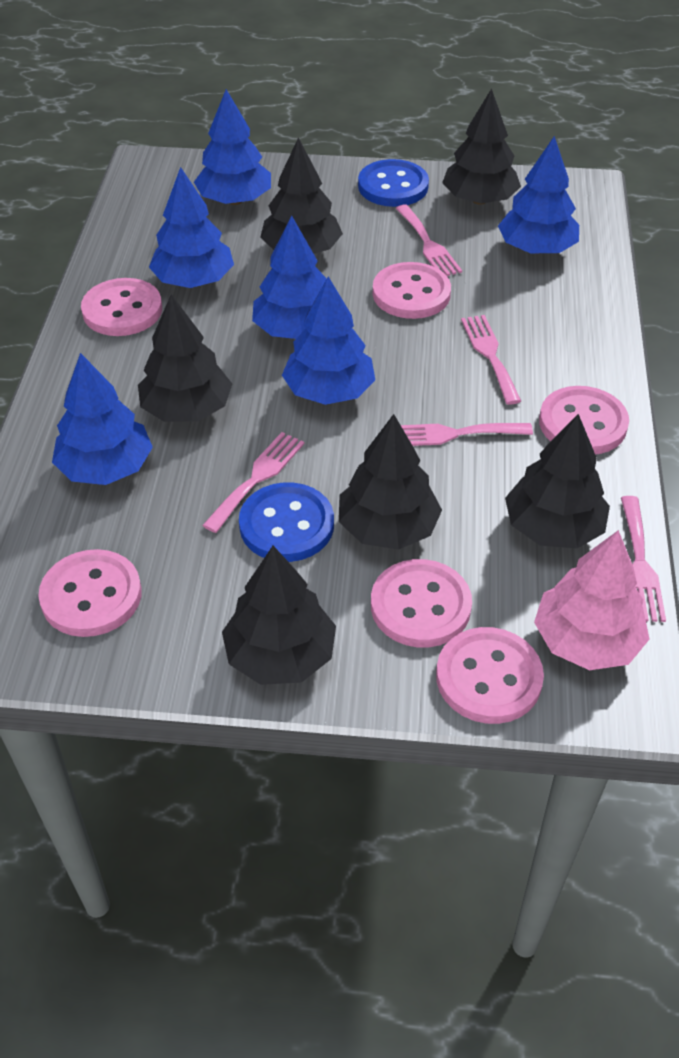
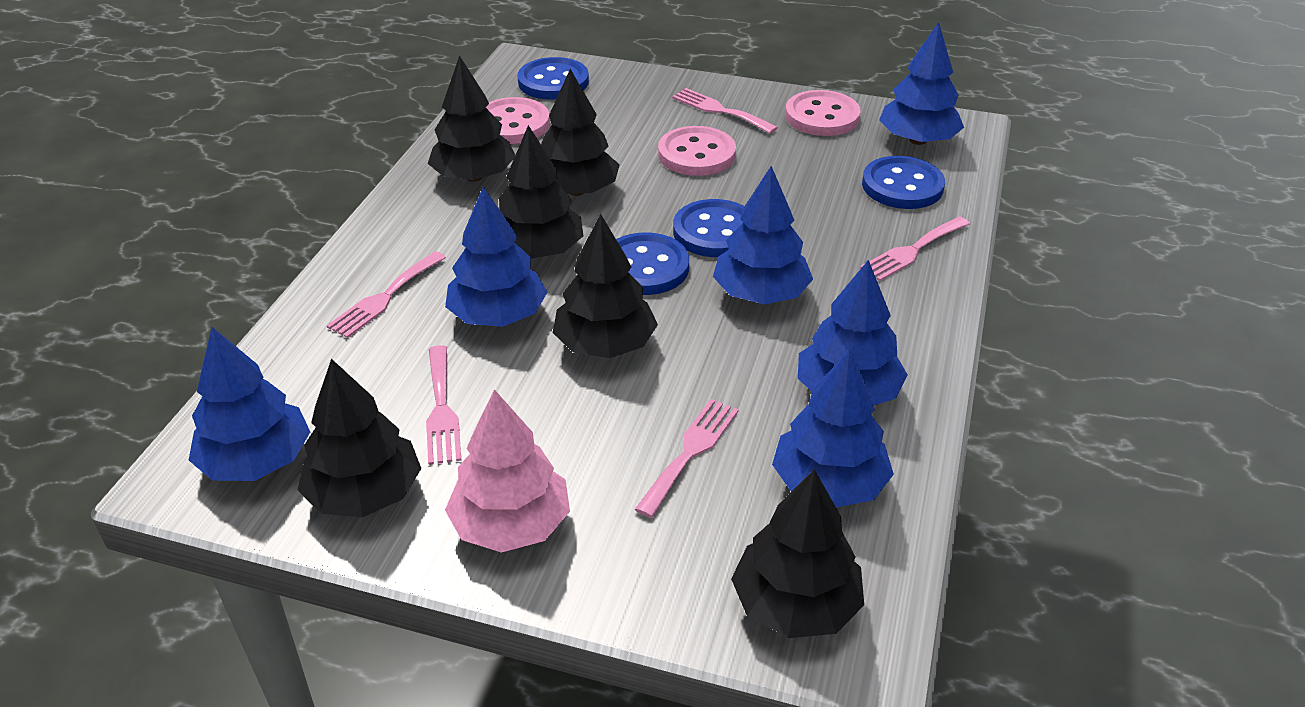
blue button: [239,482,334,562] [358,159,429,207] = 2 -> [517,57,589,100] [616,232,689,295] [673,199,744,257] [862,156,945,209] = 4
pink button: [38,549,142,637] [81,278,162,336] [371,559,472,647] [373,262,451,319] [436,627,544,724] [539,386,629,454] = 6 -> [486,97,550,144] [658,126,736,176] [785,90,861,136] = 3

